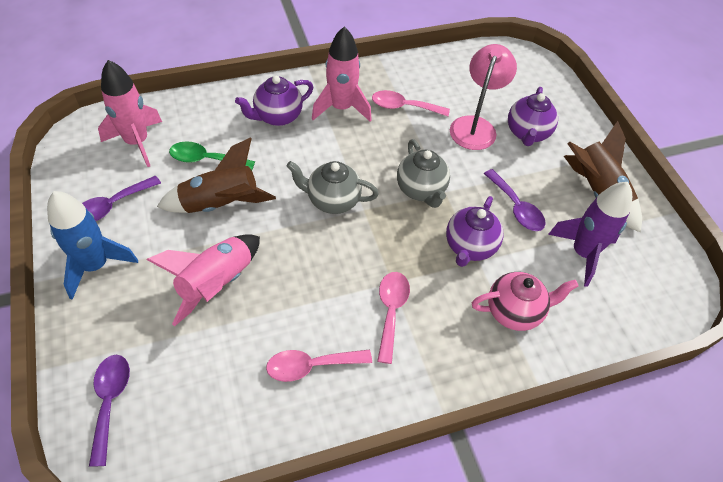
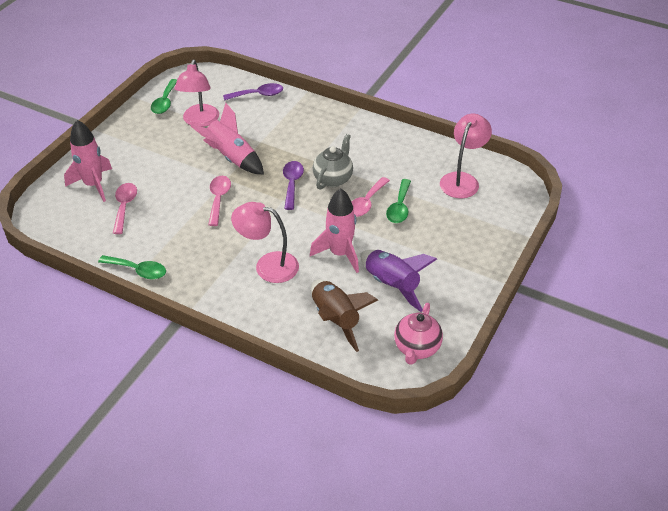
blue rocket: [47,191,138,300] = 1 -> none = 0
brown rocket: [157,137,276,213] [564,121,642,233] = 2 -> [311,279,378,352] = 1
green spoon: [169,141,255,170] = 1 -> [98,255,166,279] [151,79,177,114] [386,179,411,223] = 3
grey teapot: [287,161,379,214] [397,139,450,208] = 2 -> [313,134,353,190] = 1
pink lamp: [450,44,517,150] = 1 -> [174,60,219,127] [231,202,299,283] [440,114,492,198] = 3
purple spoon: [82,176,161,221] [89,355,130,467] [484,169,545,231] = 3 -> [223,83,283,101] [283,161,304,210] = 2
purple teapot: [235,76,313,126] [446,196,503,267] [508,87,558,146] = 3 -> none = 0

